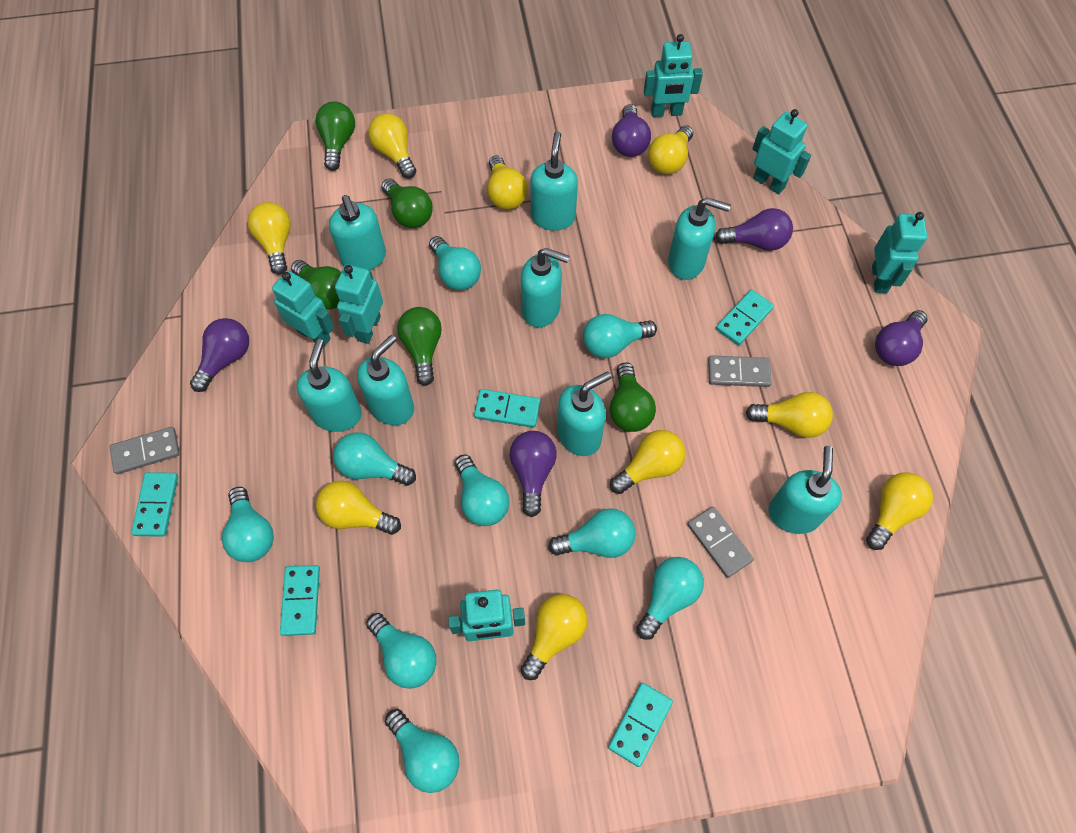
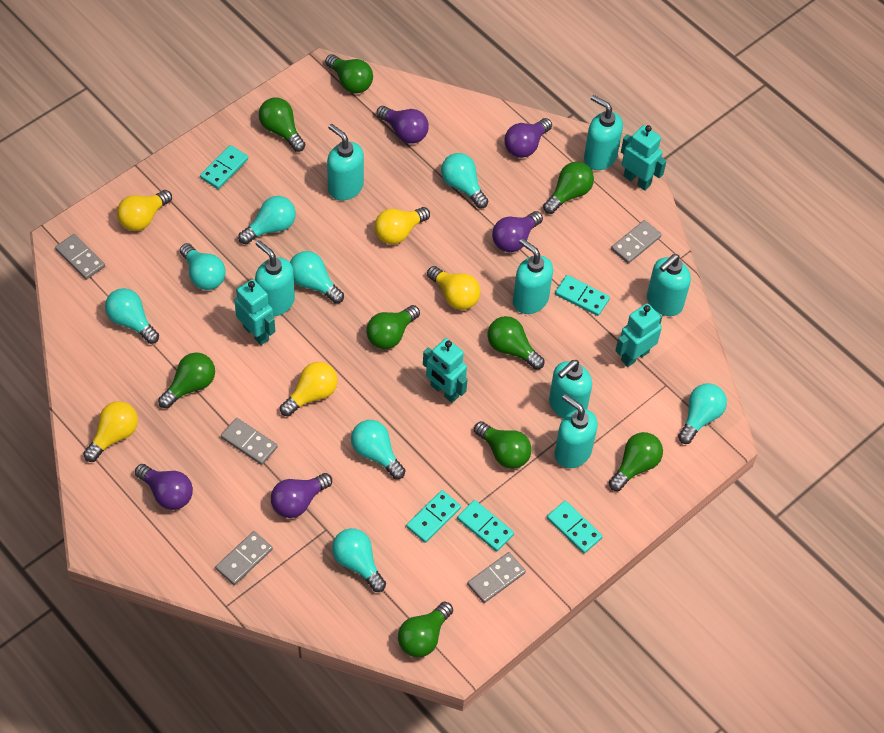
green light bulb: [291,260,341,310] [315,101,355,171] [382,178,433,228] [397,307,442,386] [610,362,656,432] = 5 -> [158,352,215,409] [259,98,305,152] [325,54,373,93] [366,305,420,349] [398,601,453,657] [474,421,532,469] [488,316,544,370] [543,162,594,214] [609,432,663,491] = 9
grey domino: [110,427,180,474] [687,506,754,578] [708,355,772,387] = 3 -> [55,234,105,280] [216,531,273,585] [221,418,278,465] [467,552,526,603] [611,220,662,264] = 5
turquoise light bulb: [222,487,274,562] [334,432,416,486] [366,613,437,689] [385,709,459,793] [429,236,481,290] [455,455,509,526] [548,508,636,558] [583,314,657,358] [636,557,704,640] = 9 -> [105,288,159,344] [180,243,226,290] [238,196,296,244] [290,251,344,304] [332,528,386,592] [351,420,405,479] [441,153,488,208] [678,383,727,444] = 8
turquoise robot: [272,271,334,347] [335,264,383,344] [448,590,525,641] [644,34,703,117] [752,109,811,194] [872,212,927,293] = 6 -> [234,279,275,345] [423,338,468,403] [615,303,662,367] [621,125,667,191] = 4
turquoise soap dispenser: [297,339,362,432] [329,195,386,270] [357,335,414,425] [521,248,570,328] [530,131,578,231] [557,372,611,456] [668,197,731,280] [768,446,842,534] = 8 -> [255,240,295,317] [327,124,364,201] [513,238,553,314] [549,360,592,418] [554,394,598,468] [584,95,623,170] [647,254,691,316] = 7
yellow light bulb: [247,202,291,275] [316,481,401,535] [368,113,416,178] [487,155,528,210] [521,594,588,680] [610,430,686,494] [648,125,693,175] [746,392,833,438] [866,472,933,550] = 9 -> [83,401,138,462] [117,190,172,231] [280,362,338,417] [374,207,430,244] [427,266,481,310] = 5

